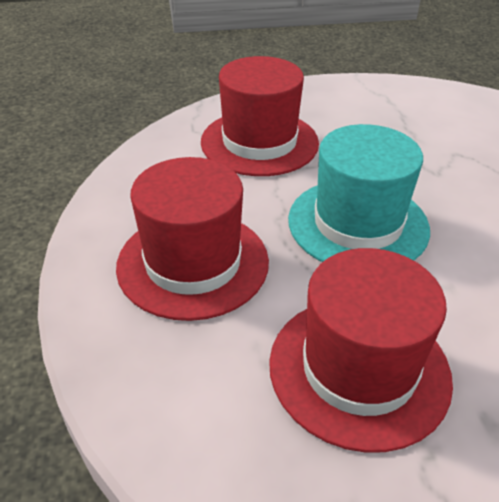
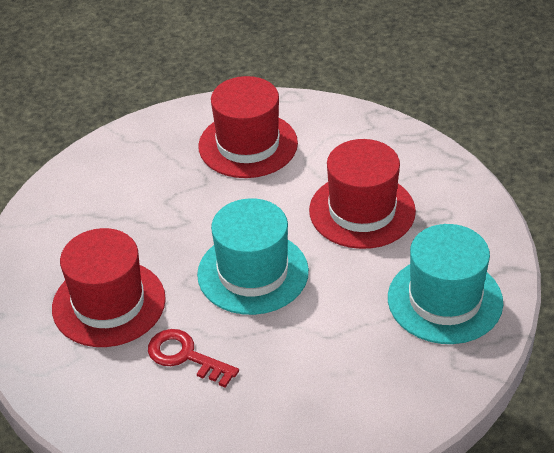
red key: none = 0 -> [148,329,239,388] = 1
turquoise hat: [288,124,430,262] = 1 -> [197,198,309,315] [388,224,503,344] = 2

